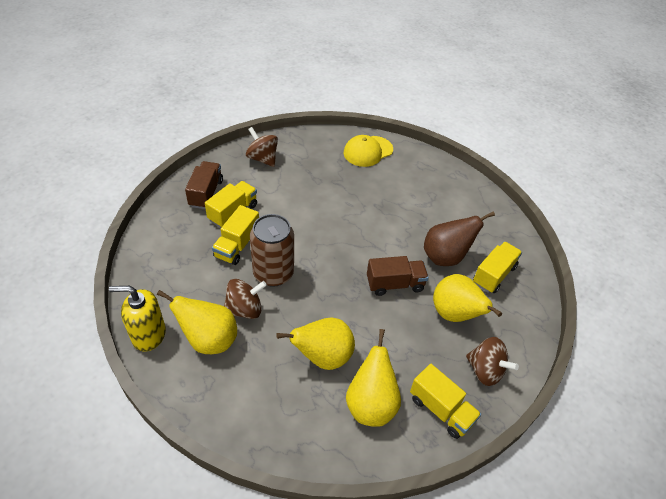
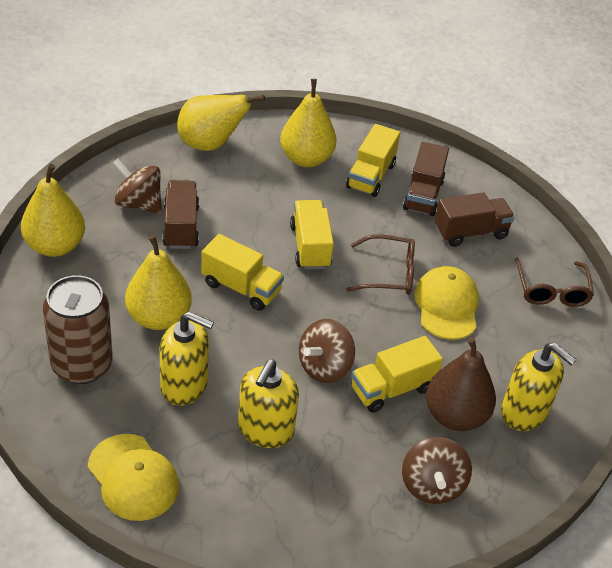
brown glasses: none = 0 -> [346,234,415,295] [515,258,594,307] = 2
brown truck: [185,161,223,209] [367,256,429,296] = 2 -> [162,180,199,249] [403,142,449,216] [434,192,515,247] = 3
yellow cap: [344,135,393,167] = 1 -> [88,434,179,521] [414,266,479,340] = 2
yellow soap dispenser: [109,286,166,352] = 1 -> [159,312,214,406] [238,360,299,448] [501,343,577,431] = 3

